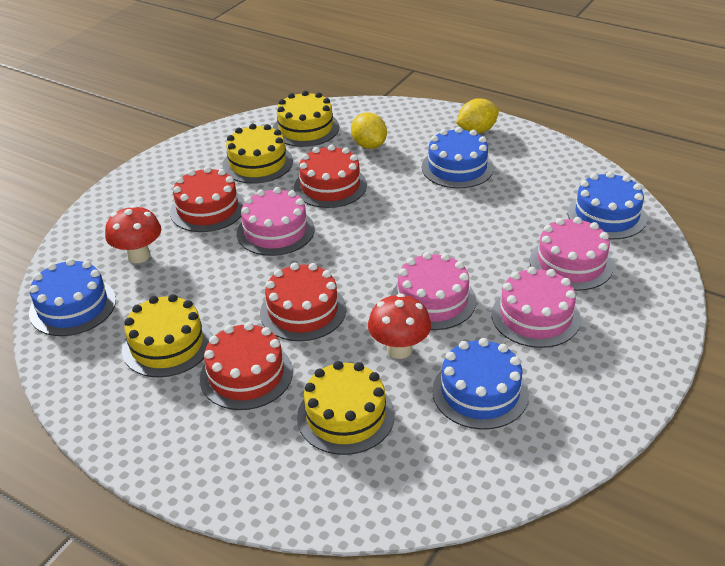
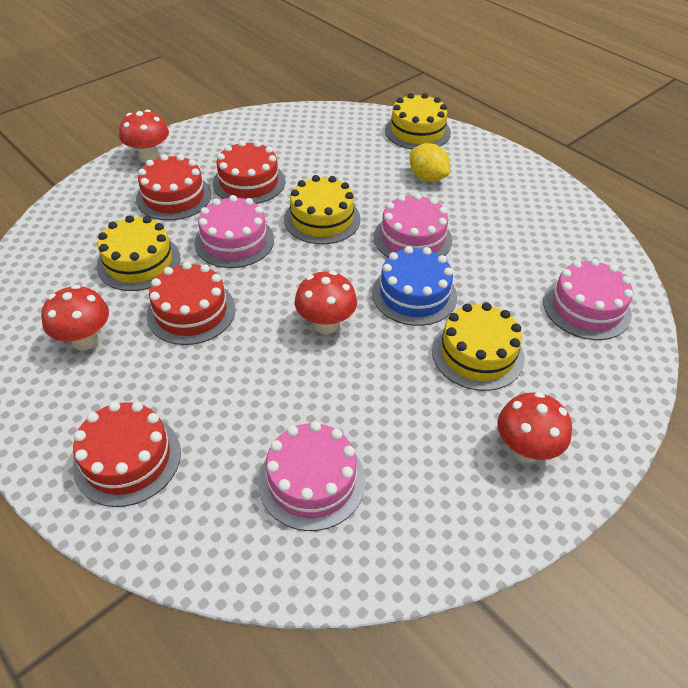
blue cake: [29,258,116,336] [422,127,494,188] [432,338,529,430] [568,171,647,239] = 4 -> [372,246,457,326] = 1
red mushroom: [105,205,161,263] [368,293,431,359] = 2 -> [41,285,109,350] [119,110,169,163] [295,271,357,334] [497,392,572,463] = 4
yellow lemon: [351,112,387,149] [456,98,499,134] = 2 -> [410,143,450,182] = 1

